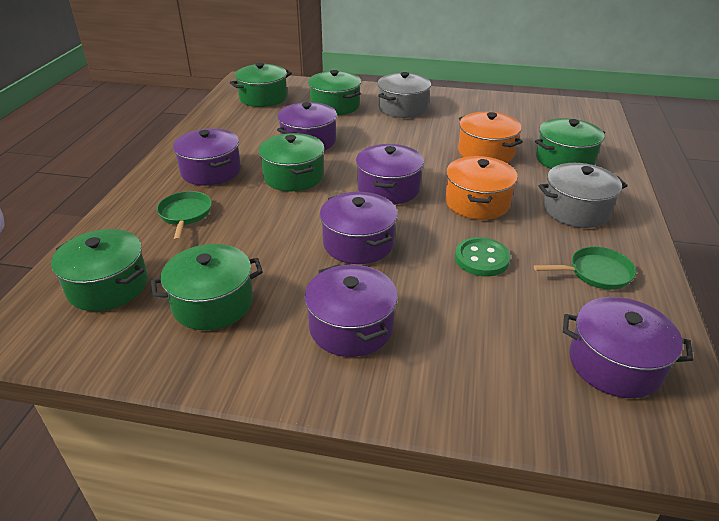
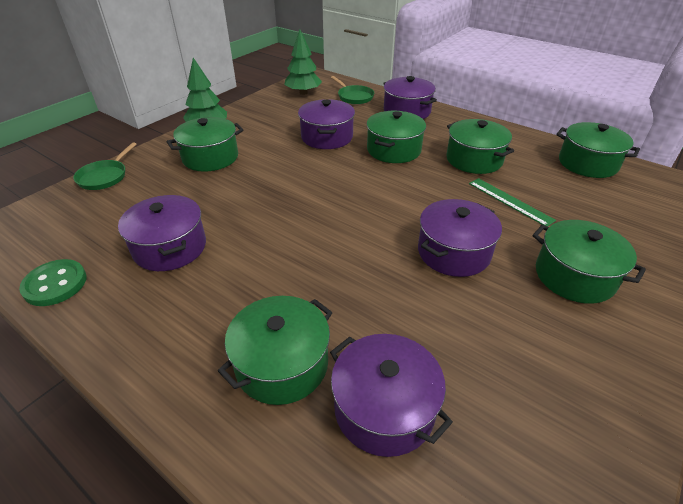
green ruler: none = 0 -> [469,178,556,227] = 1
green tree: none = 0 -> [183,58,227,122] [284,29,322,95] = 2
grey pot: [378,72,431,118] [538,163,628,228] = 2 -> none = 0
orange pot: [445,156,518,220] [458,112,523,163] = 2 -> none = 0
purple pot: [173,128,241,186] [277,102,337,150] [304,264,398,357] [320,192,398,264] [356,144,424,204] [563,297,693,398] = 6 -> [118,195,206,271] [298,99,355,149] [330,334,453,457] [383,76,437,119] [418,199,502,277] = 5

